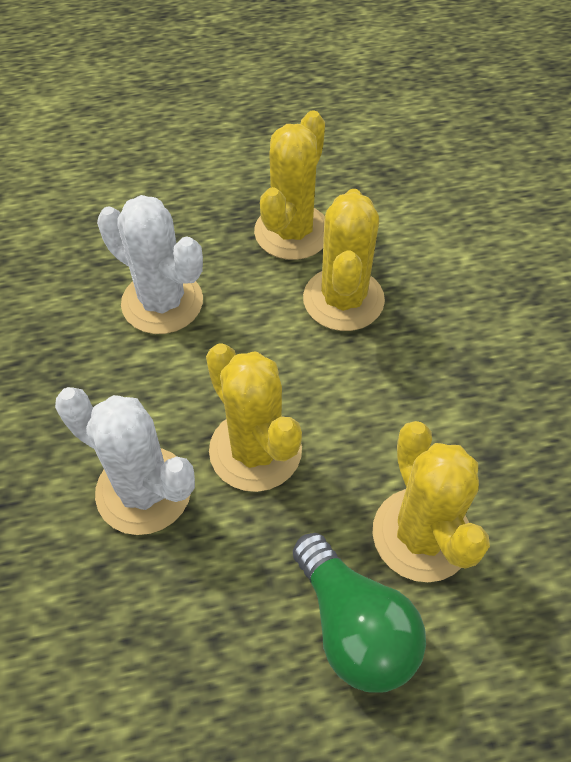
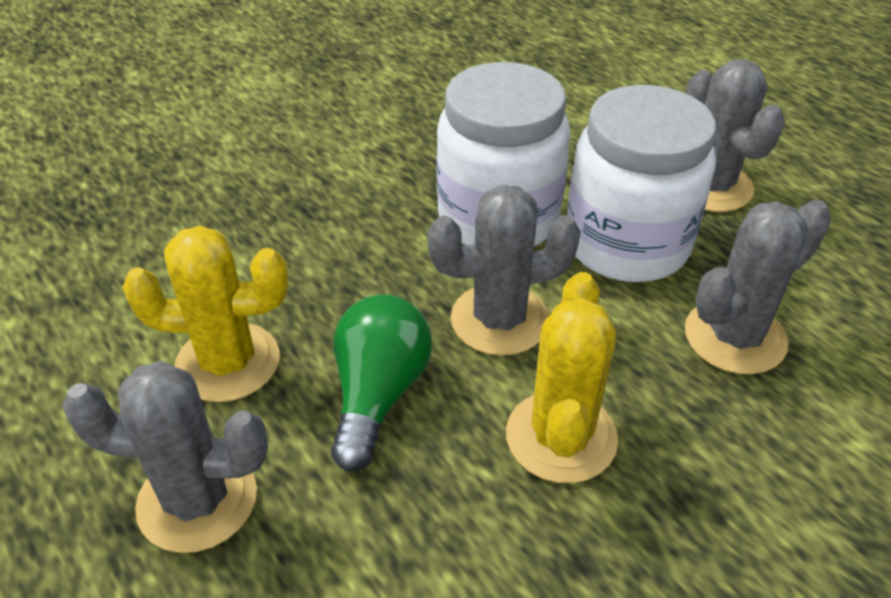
grey cactus: none = 0 -> [62,361,268,553] [427,185,581,356] [685,199,832,375] [686,59,785,212] = 4
white cactus: [55,387,195,535] [97,195,203,334] = 2 -> none = 0
white jar: none = 0 -> [436,62,570,246] [567,85,716,282] = 2
yellow cactus: [206,344,302,492] [254,110,325,260] [303,189,385,331] [373,421,490,582] = 4 -> [122,226,288,402] [506,272,618,483] = 2

